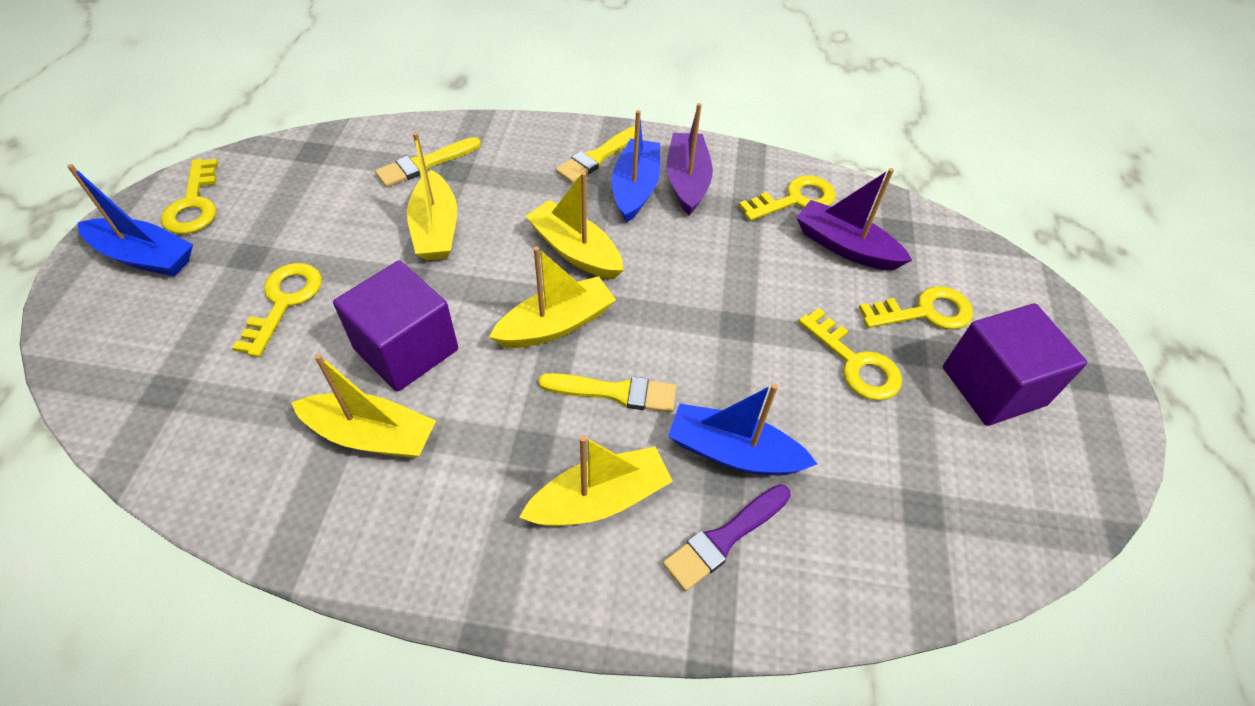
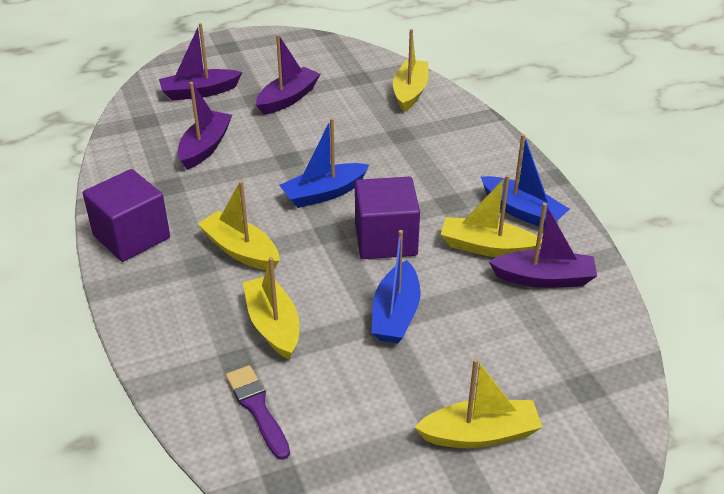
purple boat: [667,103,713,215] [796,168,912,270] = 2 -> [159,23,242,101] [178,82,232,170] [256,34,321,115] [489,203,597,288] = 4
yellow brush: [375,137,481,187] [538,373,676,413] [556,126,635,183] = 3 -> none = 0
yellow key: [161,159,218,234] [232,263,322,357] [739,175,836,221] [798,308,902,401] [859,286,973,330] = 5 -> none = 0

